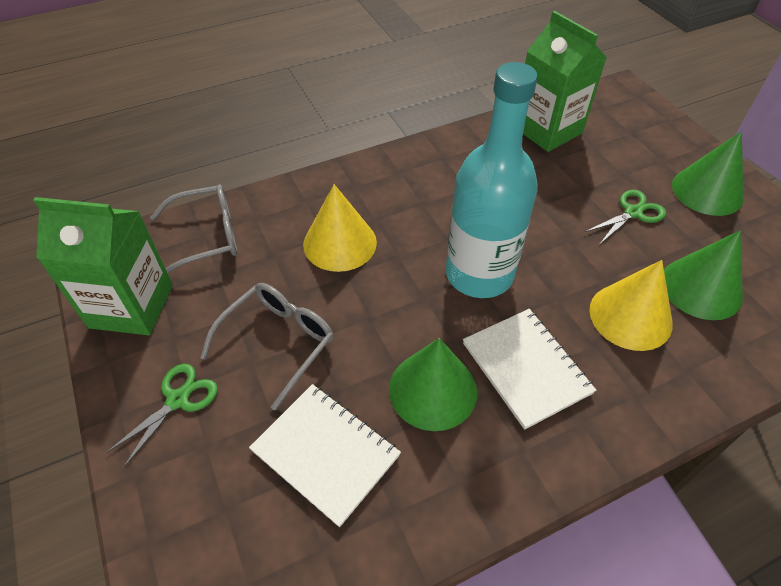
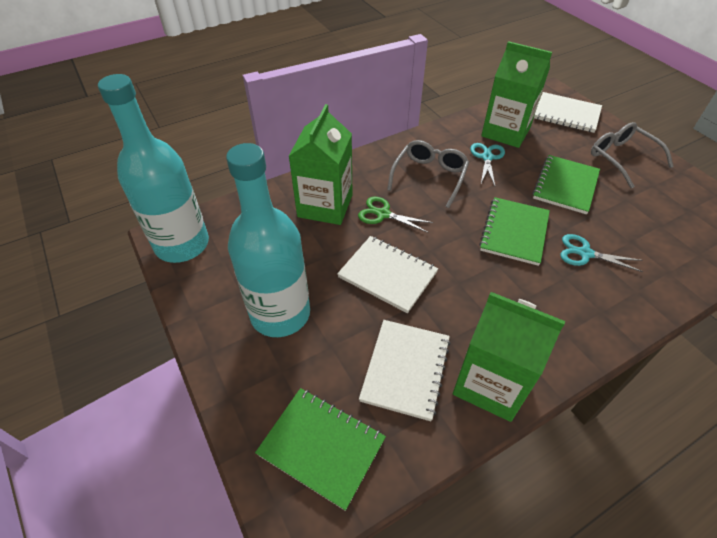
green carton: [33,197,173,335] [523,11,607,152] = 2 -> [289,104,353,225] [453,292,565,422] [481,41,552,148] = 3
green cone: [389,338,477,431] [664,231,743,320] [672,131,744,216] = 3 -> none = 0
green notebook: none = 0 -> [255,388,386,511] [479,197,550,266] [532,155,600,214] = 3
green scissors: [106,364,218,468] [585,190,666,245] = 2 -> [358,197,433,233] = 1
turquoise bottle: [446,62,538,298] = 1 -> [98,74,209,263] [226,143,310,337] = 2
turquoise scissors: none = 0 -> [470,143,505,186] [560,234,643,272] = 2
white notebook: [249,384,401,527] [463,309,596,430] = 2 -> [337,236,438,313] [359,320,451,421] [534,92,602,133] = 3
yellow cone: [303,184,377,272] [589,260,673,351] = 2 -> none = 0

